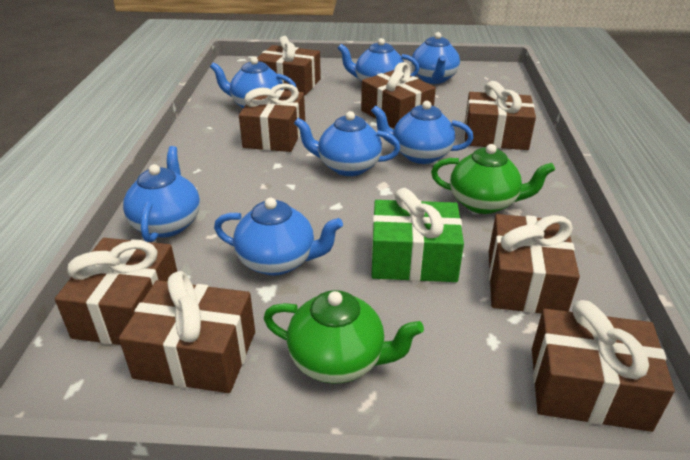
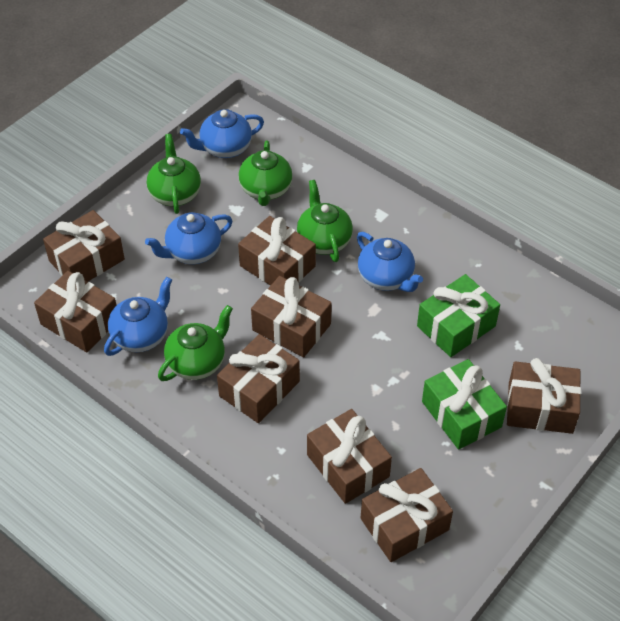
blue teapot: [123,146,200,242] [210,57,297,108] [214,198,343,276] [294,111,400,176] [338,38,420,82] [371,101,474,164] [411,32,460,84] = 7 -> [104,277,172,356] [145,212,233,264] [180,109,264,158] [357,232,423,292] = 4
green gift: [371,188,464,282] = 1 -> [417,274,500,357] [422,359,507,450] = 2
green teapot: [264,290,424,384] [431,144,555,214] = 2 -> [147,134,201,214] [158,305,233,381] [239,140,292,206] [297,180,353,262] = 4

